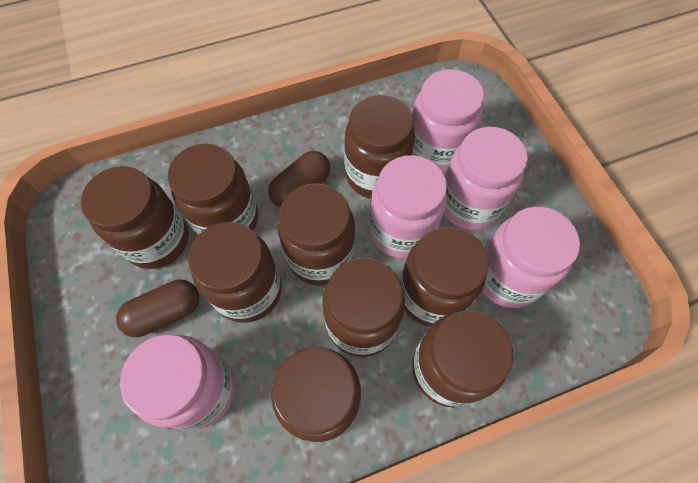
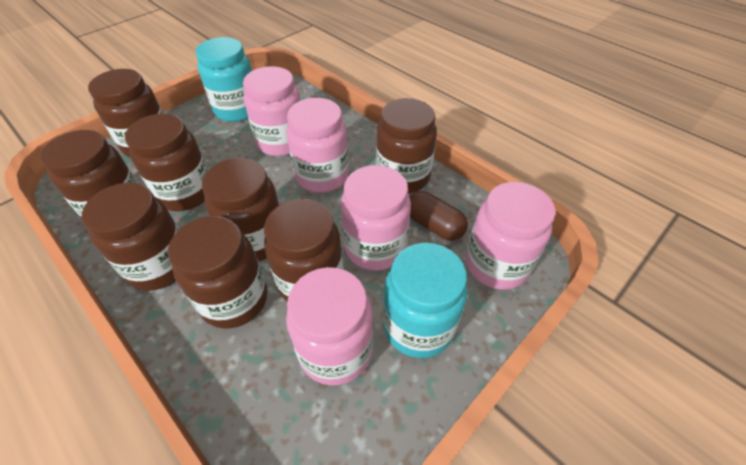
brown capsule: [116,280,199,337] [268,151,330,208] = 2 -> [409,191,468,241] = 1
brown jar: [81,166,189,269] [168,143,258,235] [188,222,282,323] [271,347,361,443] [278,183,355,286] [322,258,405,357] [344,95,415,199] [400,227,489,327] [412,310,513,407] = 9 -> [40,130,138,218] [82,183,179,291] [88,69,163,158] [125,113,208,211] [168,216,268,329] [202,158,280,261] [264,199,344,301] [376,98,437,193] = 8
turquoise jar: none = 0 -> [196,37,252,122] [383,243,467,358] = 2

